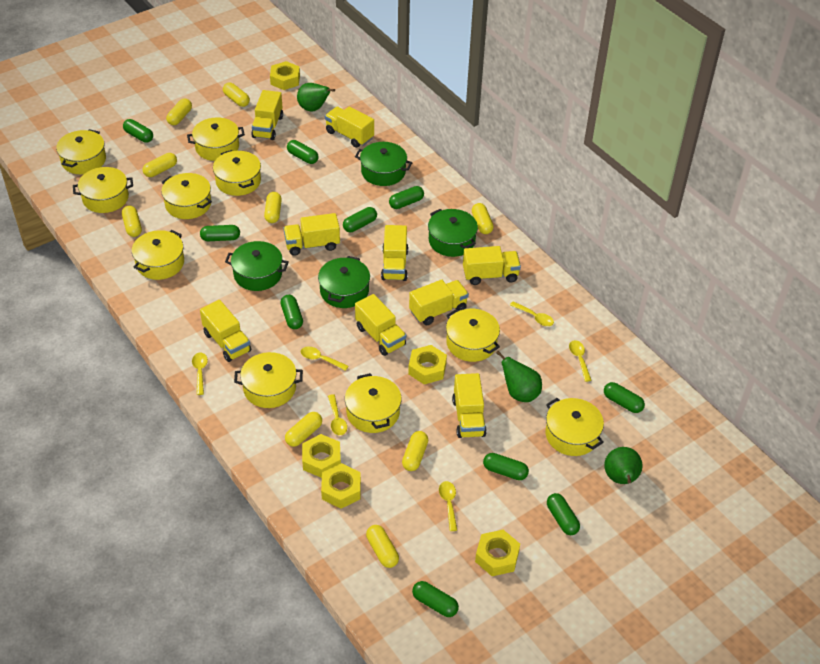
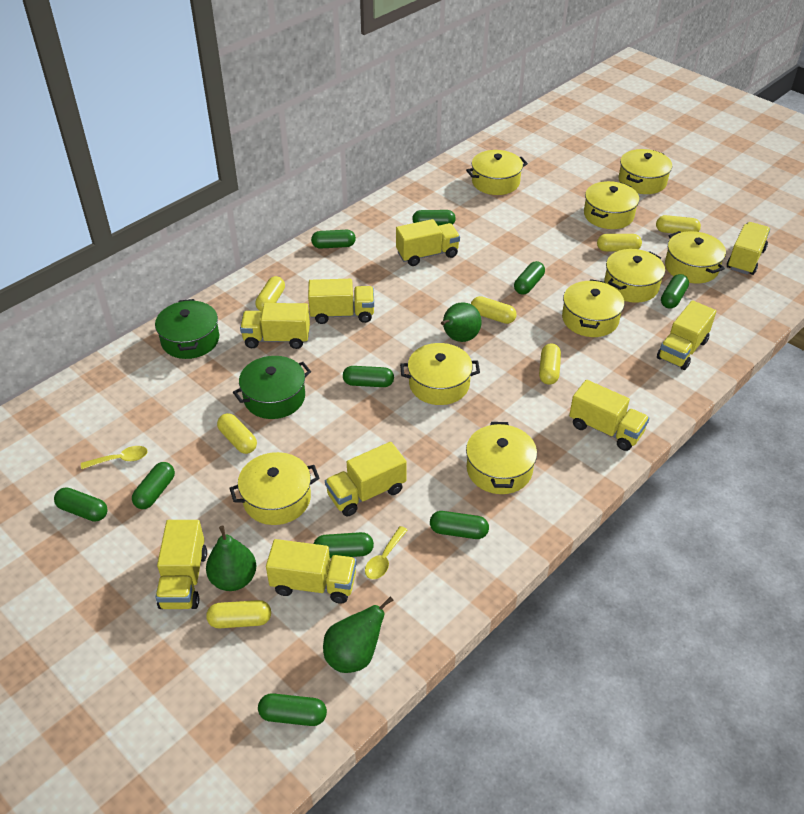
green pot: [225,241,289,291] [318,256,370,308] [355,142,412,186] [428,209,478,257] = 4 -> [155,299,219,359] [233,356,311,419] = 2
yellow capsule: [122,206,142,237] [142,153,177,177] [166,98,192,125] [223,83,250,107] [264,192,282,223] [285,412,322,447] [366,525,399,568] [402,431,428,471] [472,203,494,234] = 9 -> [206,600,271,628] [217,413,257,454] [255,276,285,312] [471,296,517,324] [539,344,561,384] [597,234,642,251] [656,215,701,233] = 7
yellow nut: [270,61,300,90] [302,434,341,478] [321,463,361,509] [408,345,447,384] [475,530,520,576] = 5 -> none = 0
yellow pot: [56,129,106,174] [73,167,133,213] [132,230,184,280] [161,173,212,219] [187,117,245,161] [213,150,261,196] [234,352,303,408] [345,373,401,433] [446,309,500,362] [545,398,604,456] = 10 -> [229,452,320,525] [400,343,480,405] [466,150,528,195] [466,422,537,494] [562,279,624,337] [584,181,639,229] [604,249,665,303] [619,149,672,194] [665,231,726,283] = 9
yellow spoon: [192,352,208,395] [301,347,349,371] [328,394,347,435] [439,481,457,531] [510,301,554,326] [569,340,592,382] = 6 -> [81,446,148,469] [365,526,407,579] = 2

